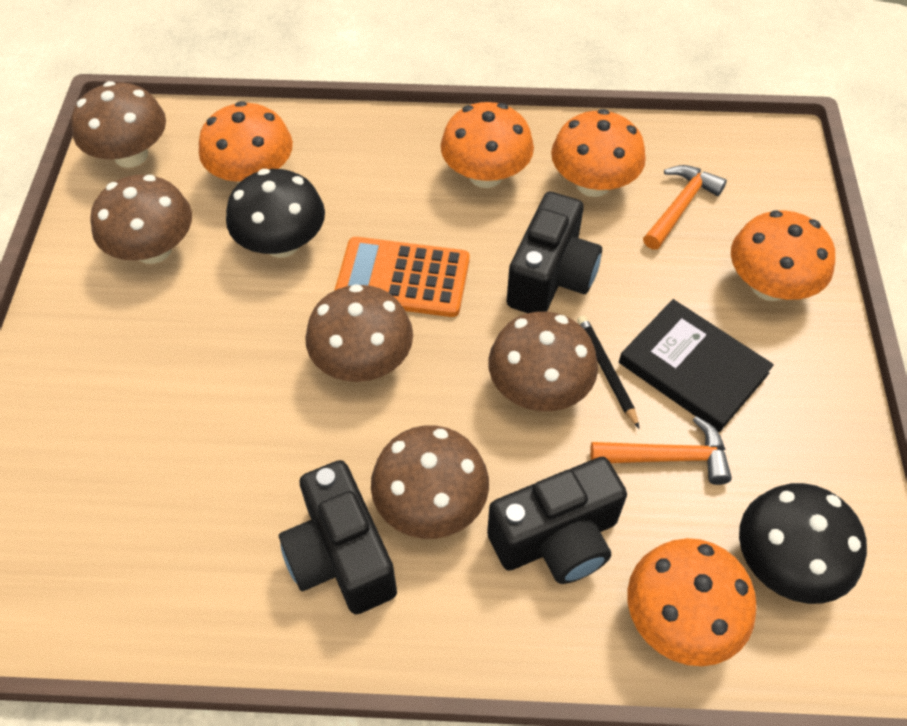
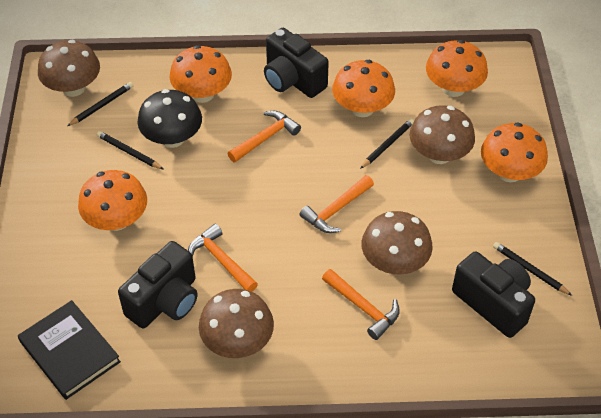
black mushroom: [226,169,325,258] [739,483,867,604] = 2 -> [137,89,202,148] = 1
black pencil: [577,315,640,429] = 1 -> [67,82,134,126] [97,131,164,170] [360,119,414,169] [493,242,572,296] = 4
brown mushroom: [71,81,166,168] [90,175,192,264] [305,284,413,382] [371,425,489,539] [488,312,598,411] = 5 -> [38,40,100,97] [199,289,274,358] [362,211,433,274] [409,105,475,164] = 4
orange calculator: [334,237,470,317] = 1 -> none = 0
orange hammer: [590,416,732,485] [643,165,727,250] = 2 -> [188,224,258,292] [227,111,301,162] [299,175,374,233] [322,269,400,340] = 4

